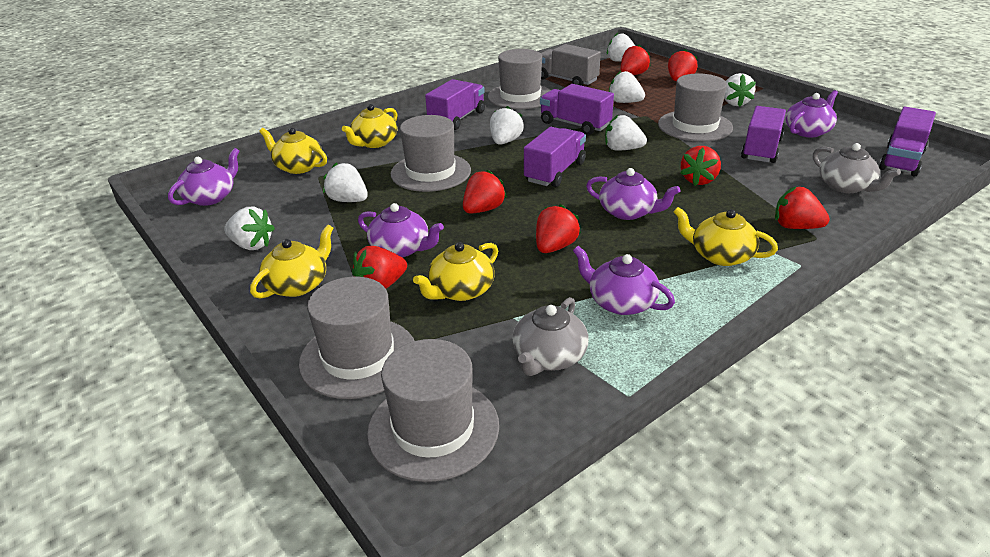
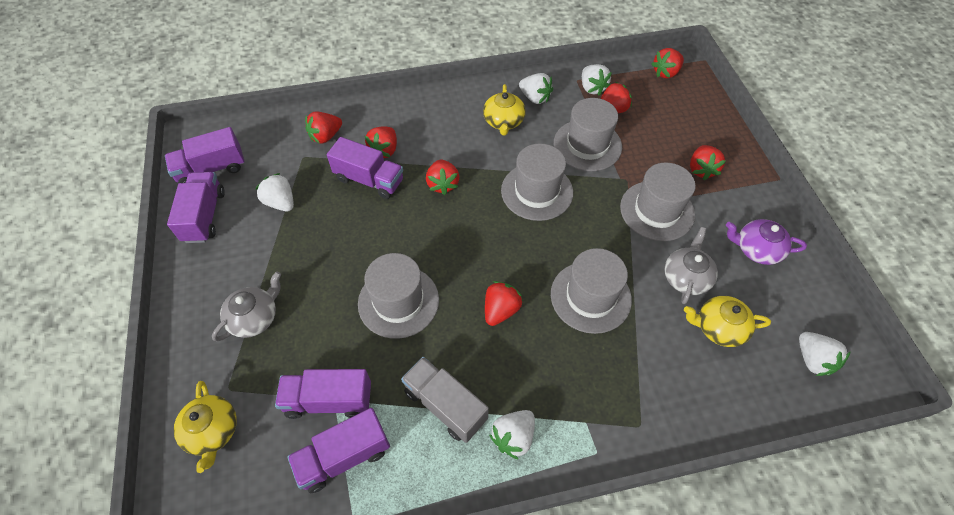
purple teapot: [168,148,239,206] [358,203,444,257] [573,246,675,315] [586,168,680,220] [785,90,838,137] = 5 -> [726,219,807,265] = 1
white strawberry: [224,207,275,250] [323,162,368,202] [490,106,524,145] [605,115,647,151] [607,33,635,62] [609,71,645,103] [724,73,756,107] = 7 -> [255,173,294,211] [489,410,535,460] [519,73,553,104] [582,64,612,96] [799,332,851,376] = 5
yellow teapot: [250,225,334,299] [259,128,327,174] [342,104,398,148] [413,242,498,301] [673,207,778,266] = 5 -> [174,381,237,473] [483,84,526,135] [684,296,771,347] = 3

